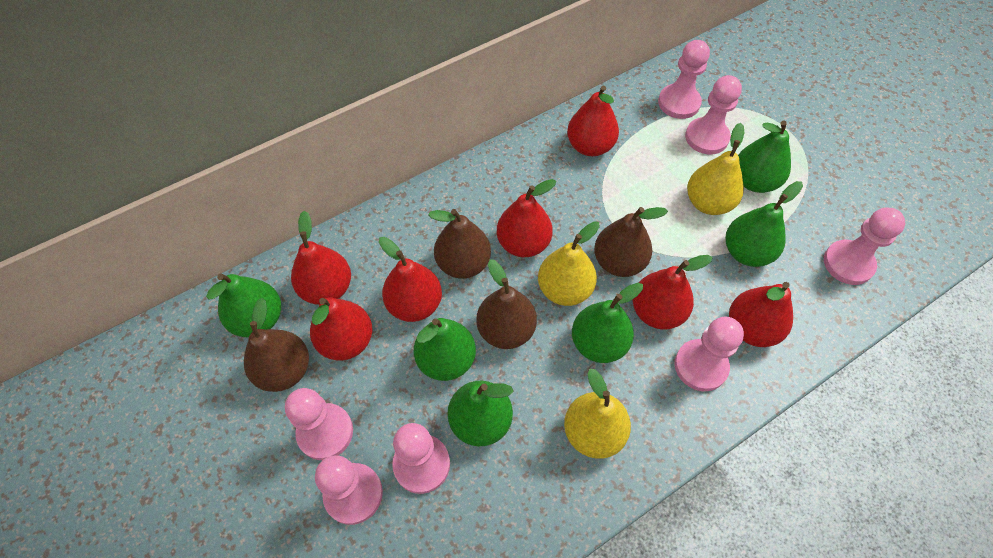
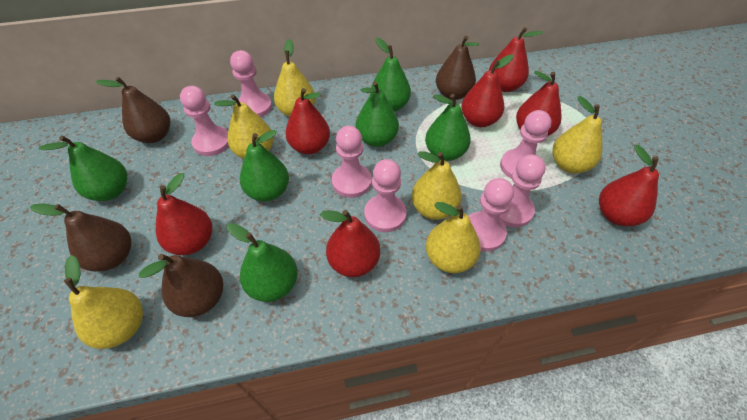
yellow pear: [538,221,600,306] [564,369,631,459] [687,123,744,215] = 3 -> [64,255,143,349] [214,94,274,159] [274,39,316,117] [412,151,462,220] [426,202,481,273] [553,96,602,173] = 6

